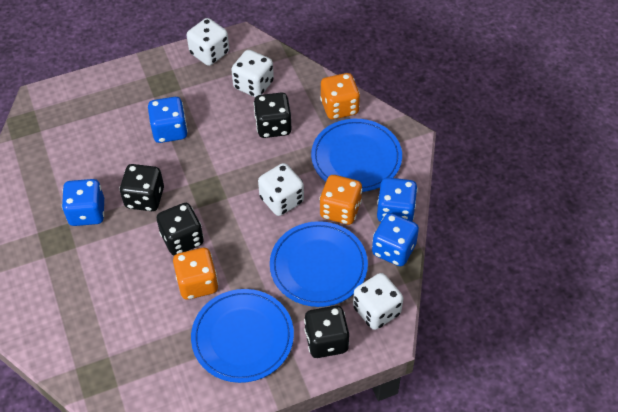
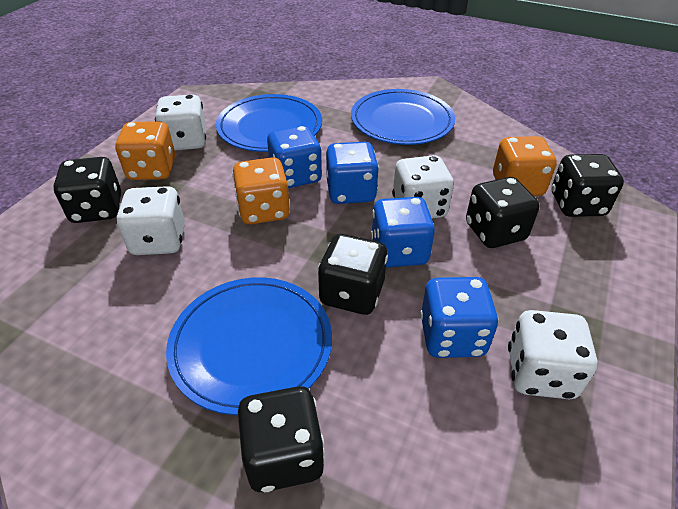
black dice: [119,164,164,211] [157,203,204,256] [254,92,292,138] [304,306,349,358] = 4 -> [53,157,121,223] [238,386,325,492] [318,234,388,315] [466,177,539,248] [552,154,624,217] = 5

